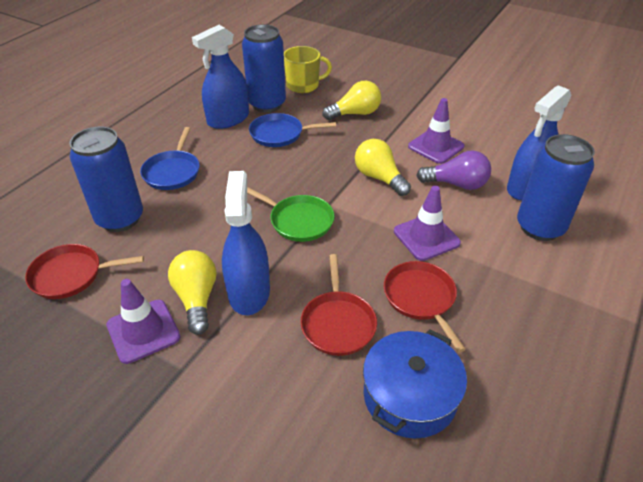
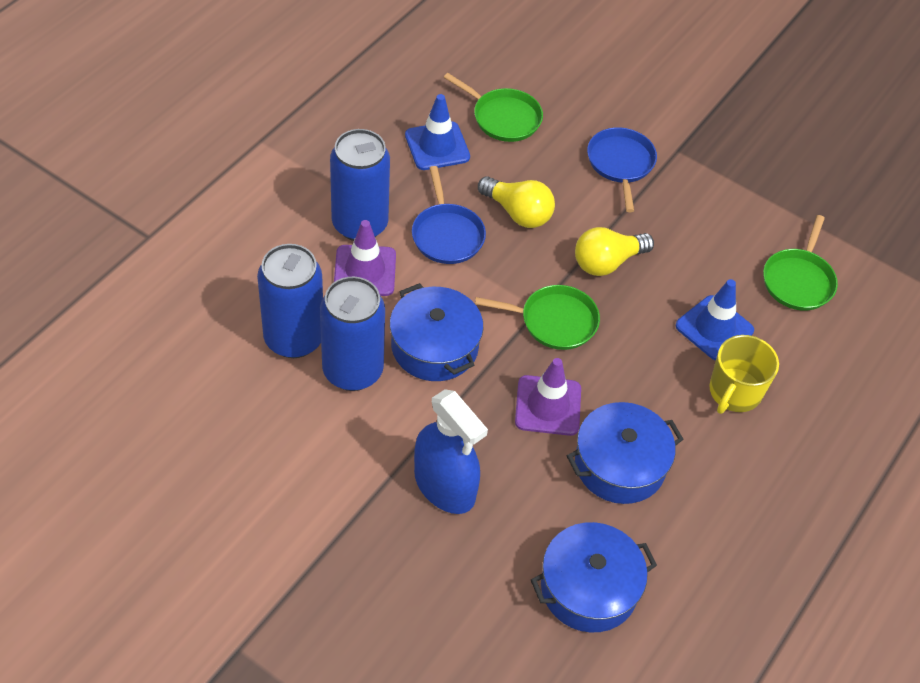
blue pot: [363,329,467,439] = 1 -> [390,283,483,381] [531,522,657,633] [567,402,684,504] = 3
blue spray bottle: [192,25,249,129] [222,171,270,316] [507,85,572,201] = 3 -> [414,389,488,514] = 1
blue traffic cone: none = 0 -> [405,94,470,170] [676,279,754,360] = 2
green pan: [247,187,335,242] = 1 -> [444,73,543,142] [475,285,600,350] [763,215,838,311] = 3
purple light bulb: [416,150,491,190] = 1 -> none = 0
purple traffic cone: [107,279,180,364] [394,186,461,261] [408,98,464,164] = 3 -> [334,220,396,296] [515,358,581,436] = 2
red pan: [25,244,144,299] [300,254,377,356] [384,261,466,352] = 3 -> none = 0
yellow light bulb: [168,250,217,335] [323,81,381,120] [355,139,411,196] = 3 -> [478,176,555,228] [575,227,654,276] = 2

